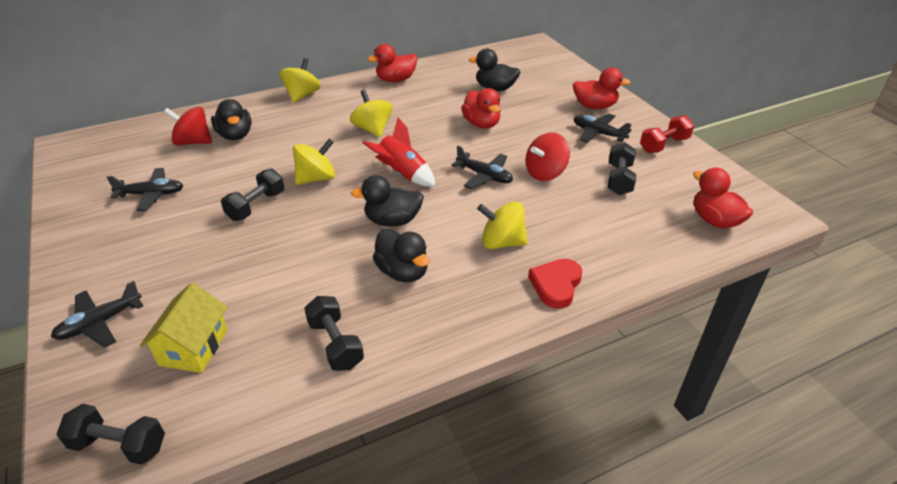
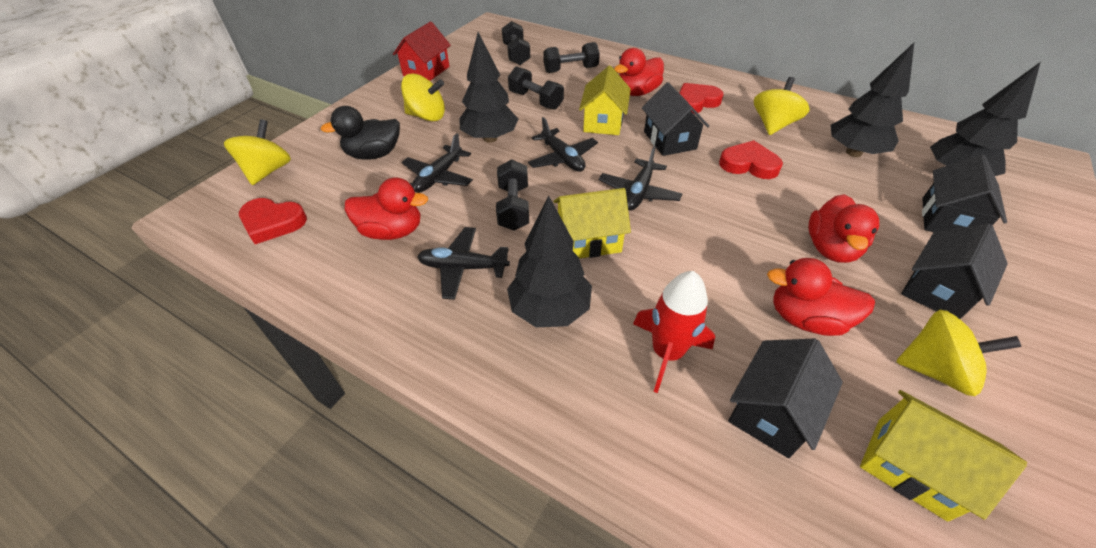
black duck: [211,99,252,140] [351,175,424,226] [373,229,429,282] [469,49,520,91] = 4 -> [321,106,400,160] = 1
black house: none = 0 -> [642,82,709,156] [728,339,843,458] [901,224,1008,319] [922,154,1007,232] = 4
black tree: none = 0 -> [459,32,518,143] [507,196,592,327] [831,43,914,157] [930,62,1041,176] = 4
red dumbbell: [640,115,694,153] = 1 -> none = 0
red heart: [528,259,582,309] = 1 -> [239,198,307,244] [679,83,724,114] [719,140,783,179] = 3
red house: none = 0 -> [393,21,451,81] = 1
red spinning top: [164,107,212,145] [525,133,570,181] = 2 -> none = 0
yellow house: [140,283,227,373] = 1 -> [553,188,631,258] [579,66,631,135] [860,390,1027,522] = 3

